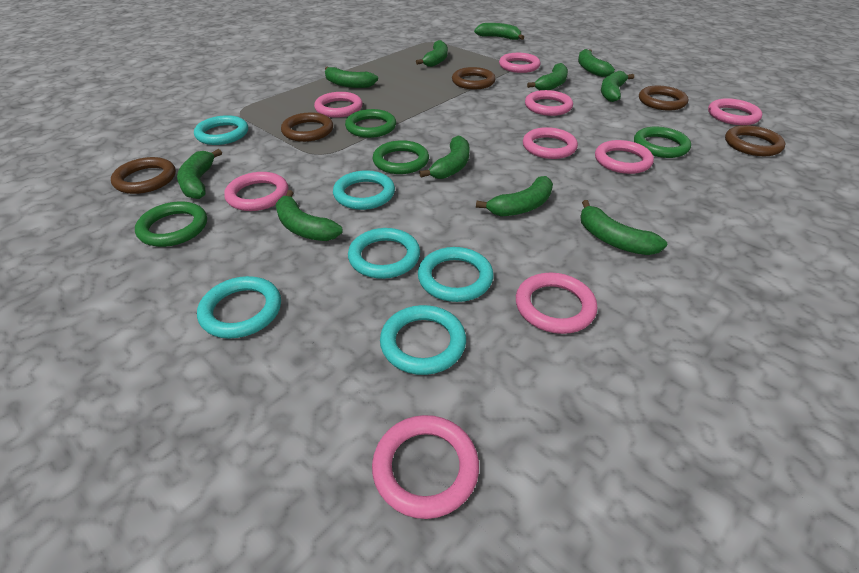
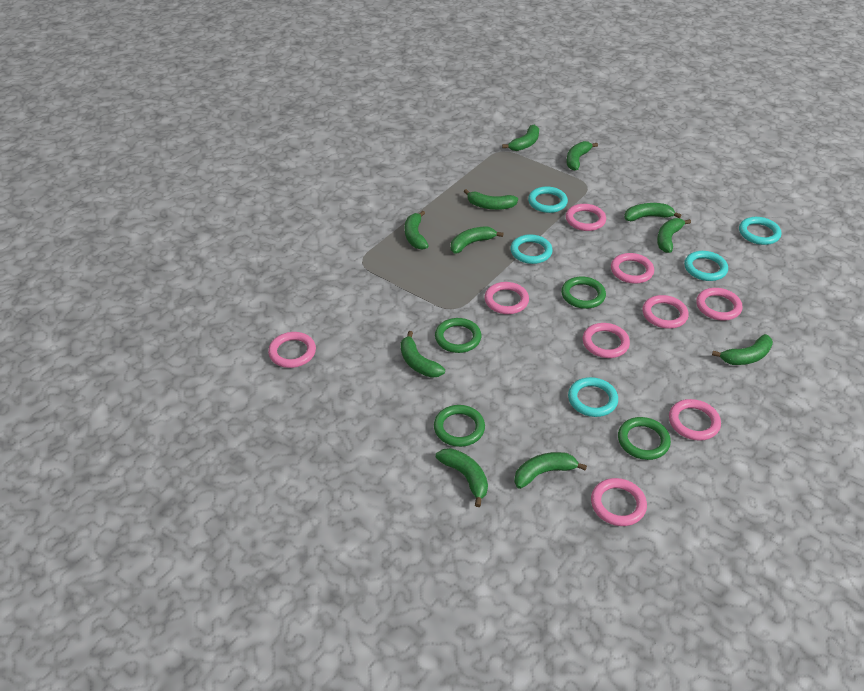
brown ring: [111,157,176,194] [281,112,333,142] [452,67,496,89] [639,86,688,111] [725,125,785,156] = 5 -> none = 0
turquoise ring: [194,115,248,145] [197,276,281,339] [333,170,395,210] [348,228,420,279] [380,305,466,375] [418,247,493,302] = 6 -> [510,234,553,264] [528,186,568,213] [568,377,618,417] [684,251,728,281] [739,217,781,245] = 5

